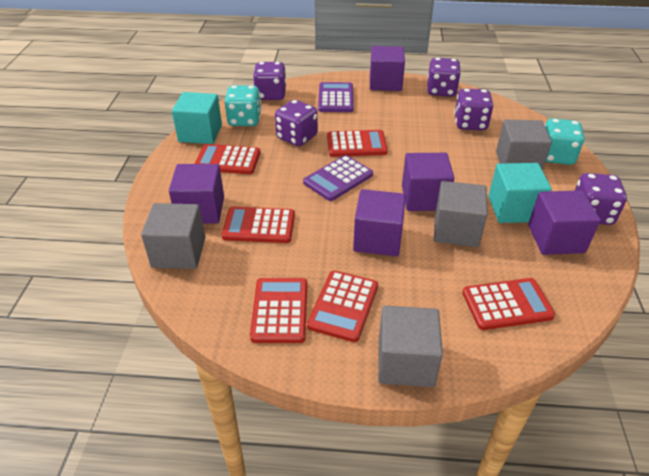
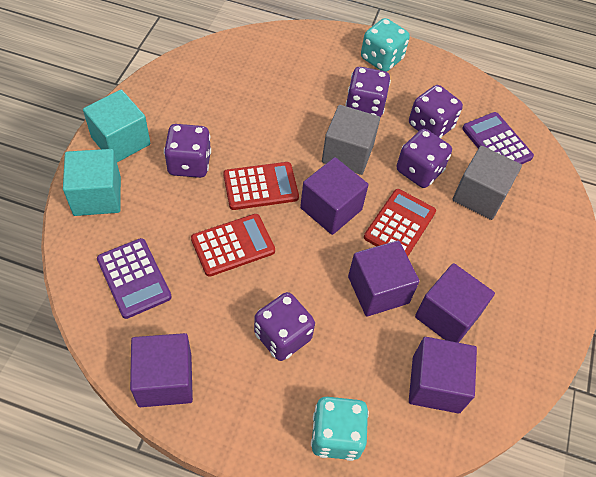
grey cube: [141,203,205,269] [378,306,443,387] [434,181,488,247] [496,120,552,171] = 4 -> [322,105,380,175] [452,146,522,220] = 2
red calculator: [194,144,260,174] [222,207,295,243] [250,278,307,343] [307,270,378,342] [327,130,388,157] [462,278,555,330] = 6 -> [191,214,275,277] [223,162,299,210] [364,189,436,256] = 3

